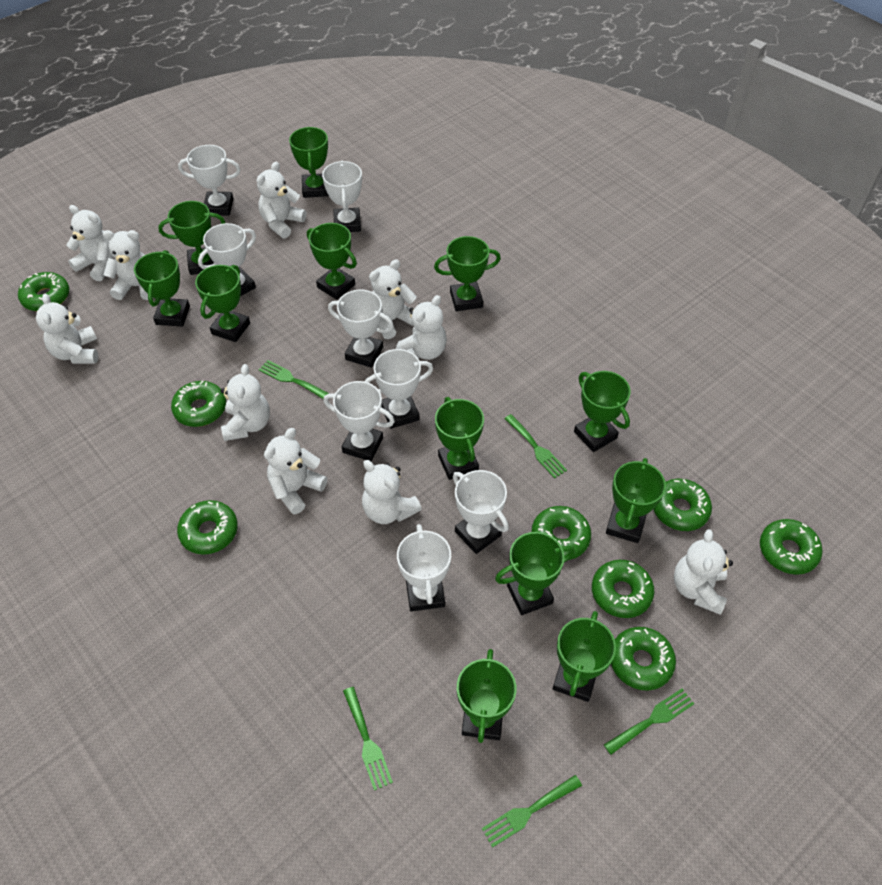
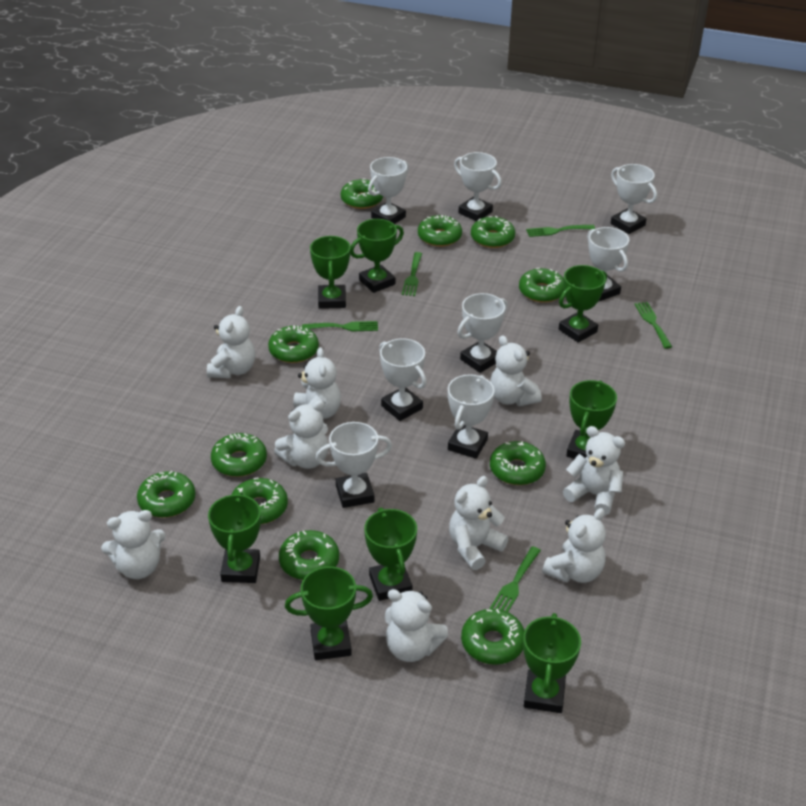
green donut: [18,272,69,311] [171,380,226,427] [177,500,238,555] [532,506,591,560] [592,560,655,618] [611,627,676,691] [654,479,712,531] [760,519,823,575] = 8 -> [137,470,195,518] [211,433,267,477] [231,478,288,524] [268,325,319,363] [279,530,339,580] [341,178,383,209] [418,215,462,247] [461,609,525,665] [471,216,515,248] [490,441,546,485] [519,268,564,303] = 11
green trophy: [134,250,190,327] [158,201,225,275] [195,265,250,342] [289,127,328,198] [307,223,357,300] [434,236,501,311] [435,397,484,480] [457,649,517,743] [495,532,575,615] [553,611,616,702] [574,371,631,452] [606,458,666,543] = 12 -> [208,492,261,583] [285,566,373,660] [310,236,351,309] [350,219,404,293] [364,507,417,601] [523,613,581,713] [559,265,607,343] [566,380,617,459] = 8
white teddy bear: [36,294,98,364] [66,205,113,281] [102,230,153,300] [221,364,270,441] [257,162,306,238] [264,428,327,515] [362,460,422,524] [369,259,417,339] [396,295,447,360] [674,529,733,615] = 10 -> [101,510,166,579] [207,306,255,378] [274,400,328,469] [293,347,341,419] [385,589,448,662] [449,476,508,570] [490,335,542,406] [542,508,606,583] [563,426,625,515] = 9

